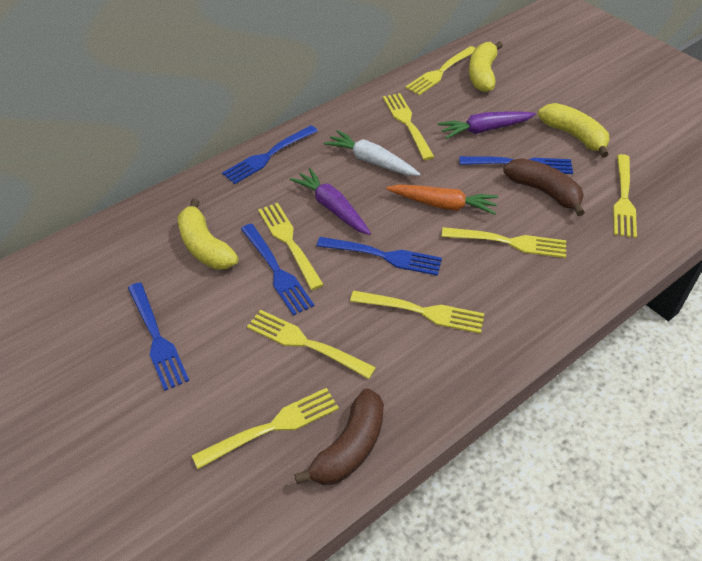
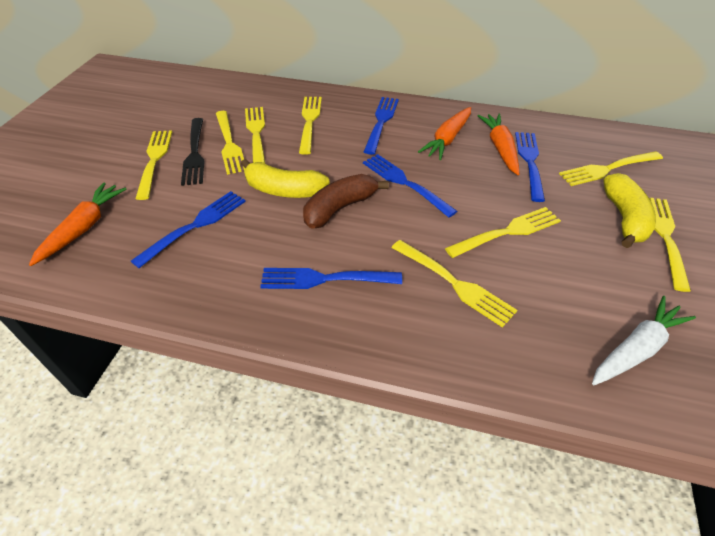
black fork: none = 0 -> [181,118,205,186] = 1
brown banana: [294,388,384,485] [503,158,585,216] = 2 -> [303,174,389,229] = 1
orange carrot: [386,184,498,215] = 1 -> [29,182,126,266] [418,107,471,160] [478,114,519,175] = 3
purple carrot: [290,168,371,235] [438,112,536,139] = 2 -> none = 0
yellow banana: [178,199,238,270] [469,41,503,92] [538,103,610,157] = 3 -> [241,159,330,198] [603,173,656,248] = 2

